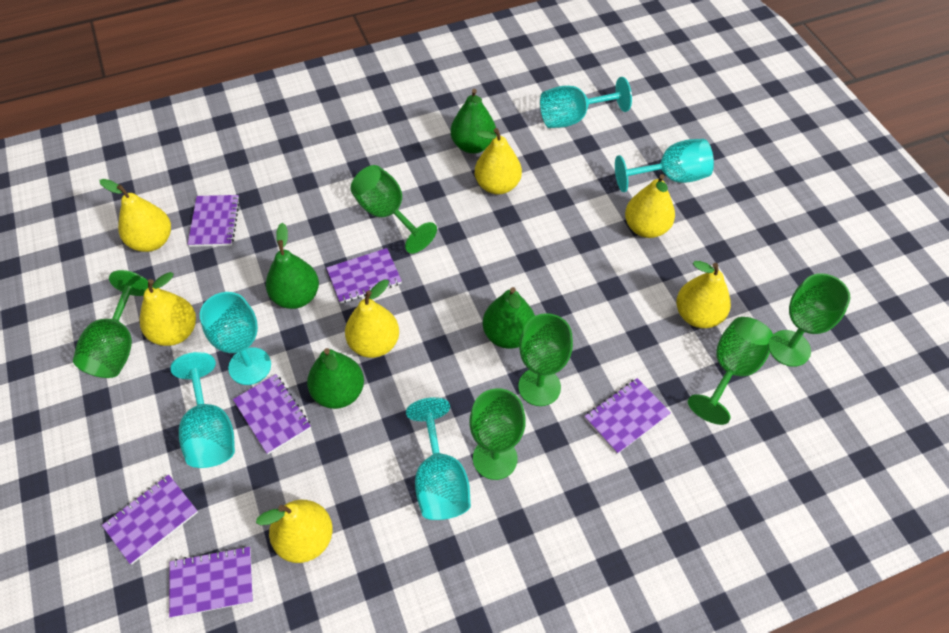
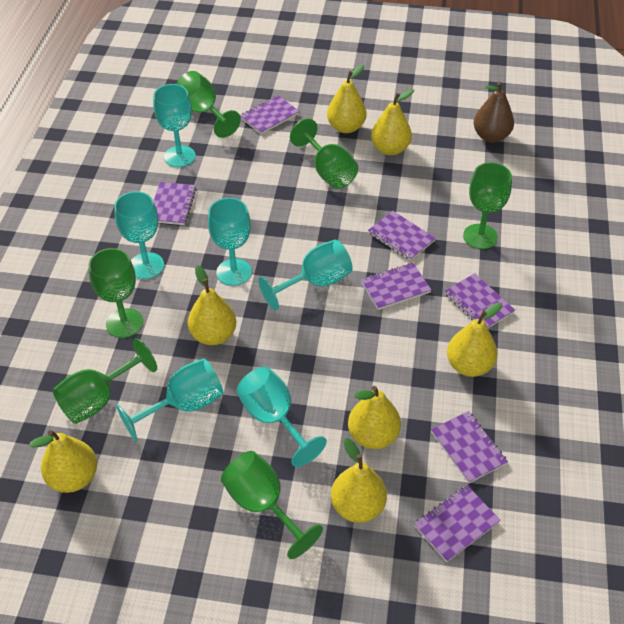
brown pear: none = 0 -> [474,82,514,142] = 1
green pear: [266,223,319,309] [307,348,364,409] [451,89,496,154] [483,287,535,349] = 4 -> none = 0
purple notebook: [102,474,198,565] [169,546,253,618] [188,195,240,247] [233,374,311,454] [326,248,402,304] [584,378,671,454] = 6 -> [153,182,197,225] [240,95,300,134] [361,263,431,310] [368,211,436,261] [414,485,501,562] [431,411,508,483] [445,273,515,328] = 7
turquoise goblet: [170,352,235,468] [200,292,271,385] [406,397,471,520] [540,77,632,128] [615,139,714,192] = 5 -> [114,191,164,279] [116,359,223,442] [153,84,196,167] [208,198,252,286] [236,367,327,467] [258,240,352,310] = 6

